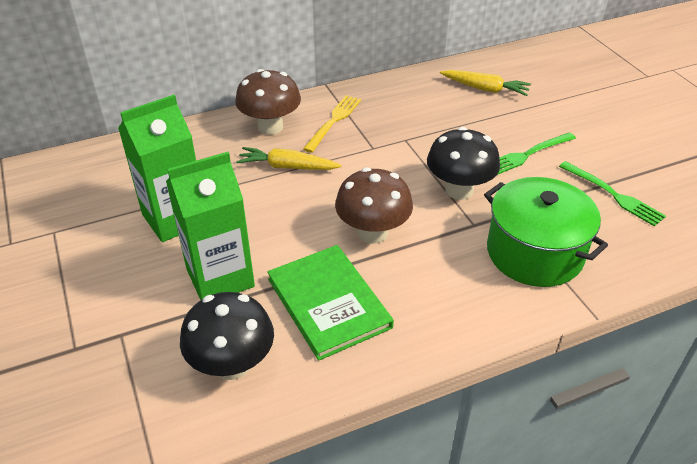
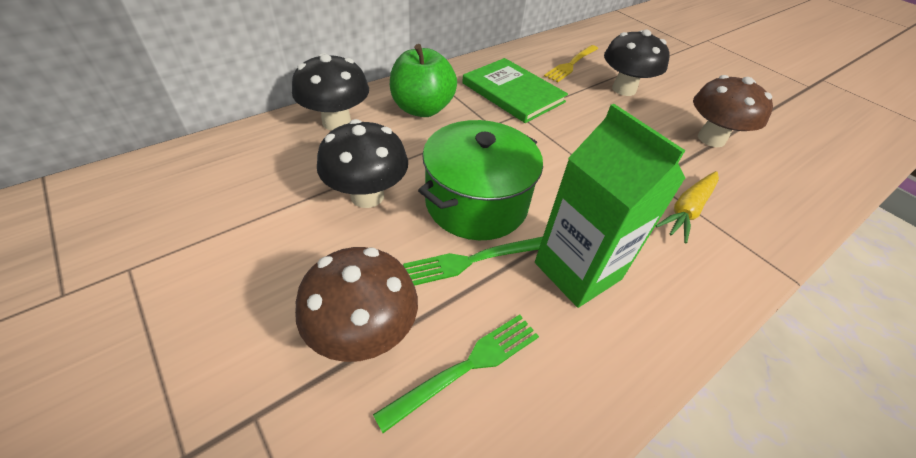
black mushroom: [180,292,274,380] [427,127,500,200] = 2 -> [292,53,369,131] [317,119,408,208] [604,29,670,96] = 3
green apple: none = 0 -> [390,44,457,117] = 1
green carton: [118,95,196,242] [166,152,255,300] = 2 -> [535,104,686,308] = 1
yellow carrot: [236,147,342,170] [440,70,531,96] = 2 -> [656,171,719,243] = 1

